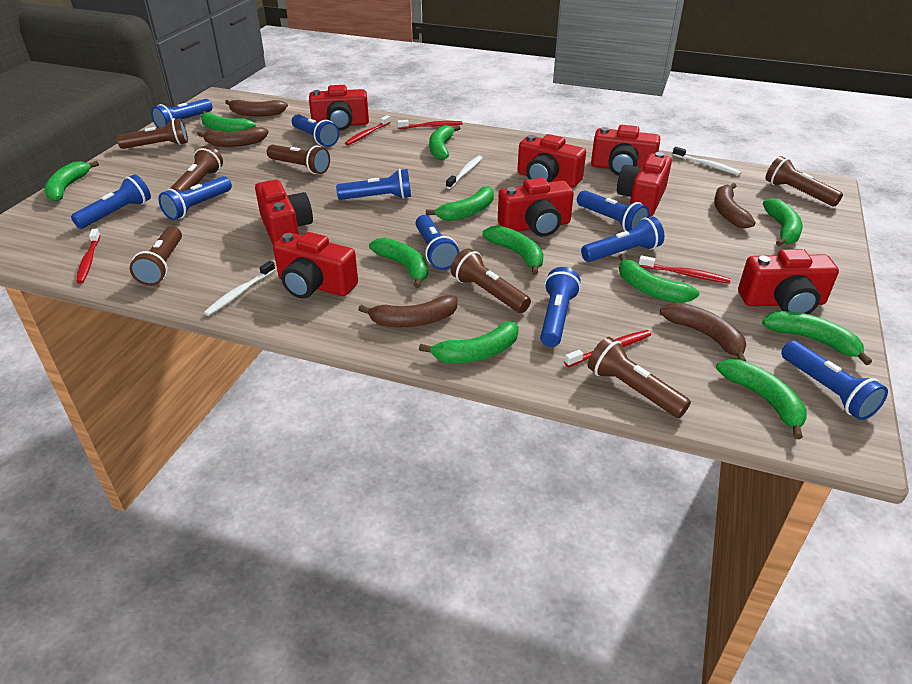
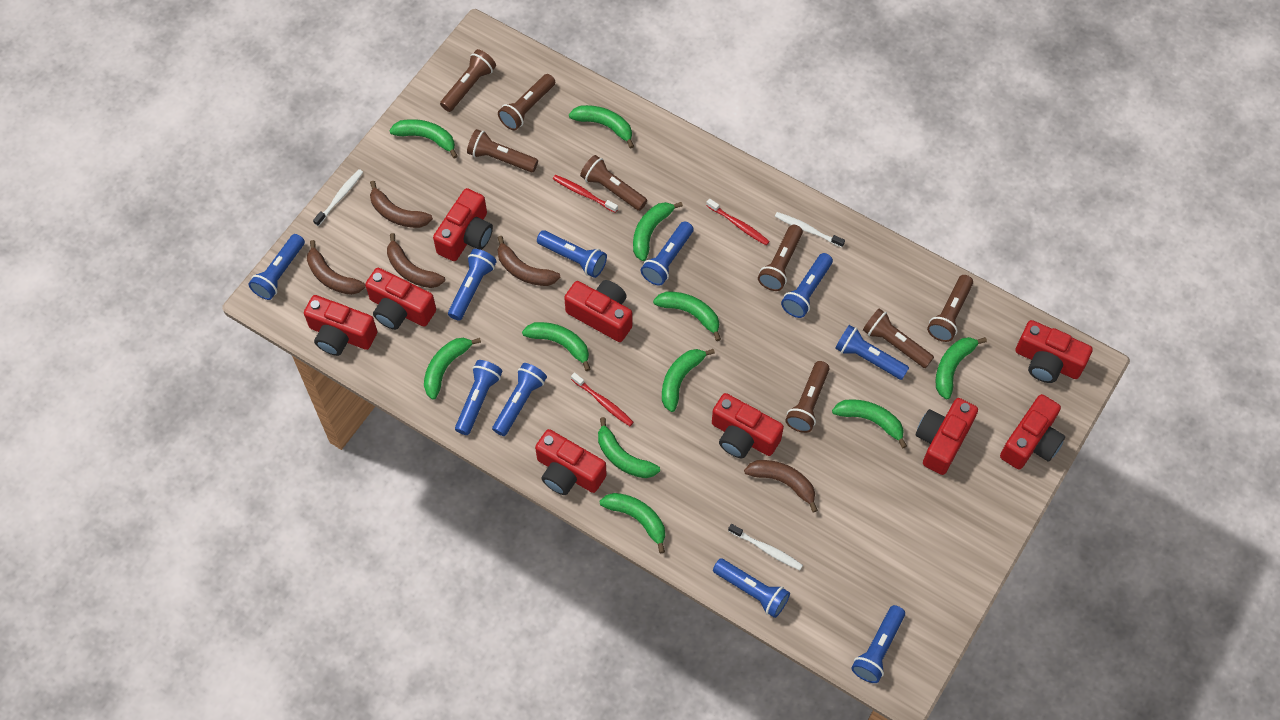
brown flashlight: [116,118,188,149] [130,226,182,286] [170,146,223,192] [267,145,330,174] [451,248,531,313] [587,337,691,418] [765,156,843,206] = 7 -> [440,49,496,112] [467,129,538,172] [498,74,555,130] [580,155,647,211] [758,225,803,291] [785,361,830,433] [863,308,934,368] [927,275,973,342] = 8
red camera: [255,180,313,245] [273,232,358,299] [309,85,369,131] [498,178,574,237] [518,134,586,187] [591,125,660,176] [617,152,672,217] [738,249,839,314] = 8 -> [304,295,378,356] [365,268,436,330] [433,188,493,261] [535,429,607,495] [564,280,633,342] [712,393,784,458] [916,398,978,475] [1000,394,1065,469] [1015,320,1093,383] = 9
red toothbrush: [76,228,100,284] [345,115,391,145] [397,120,462,129] [564,330,651,367] [639,255,731,284] = 5 -> [553,175,618,213] [571,372,634,426] [706,199,770,245] = 3

